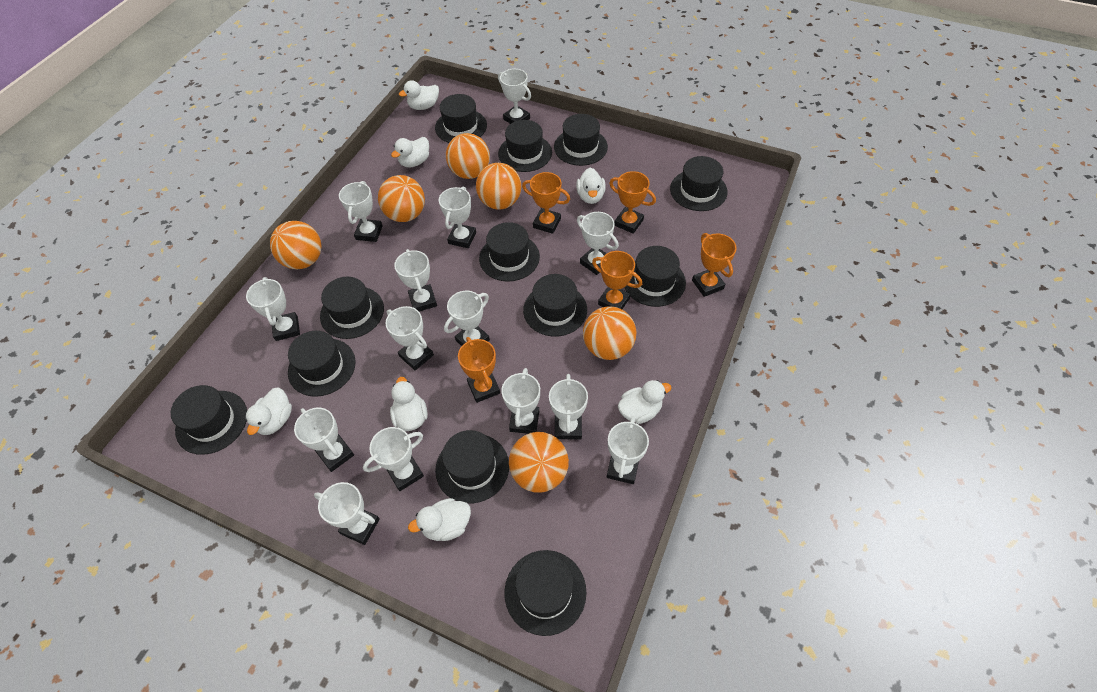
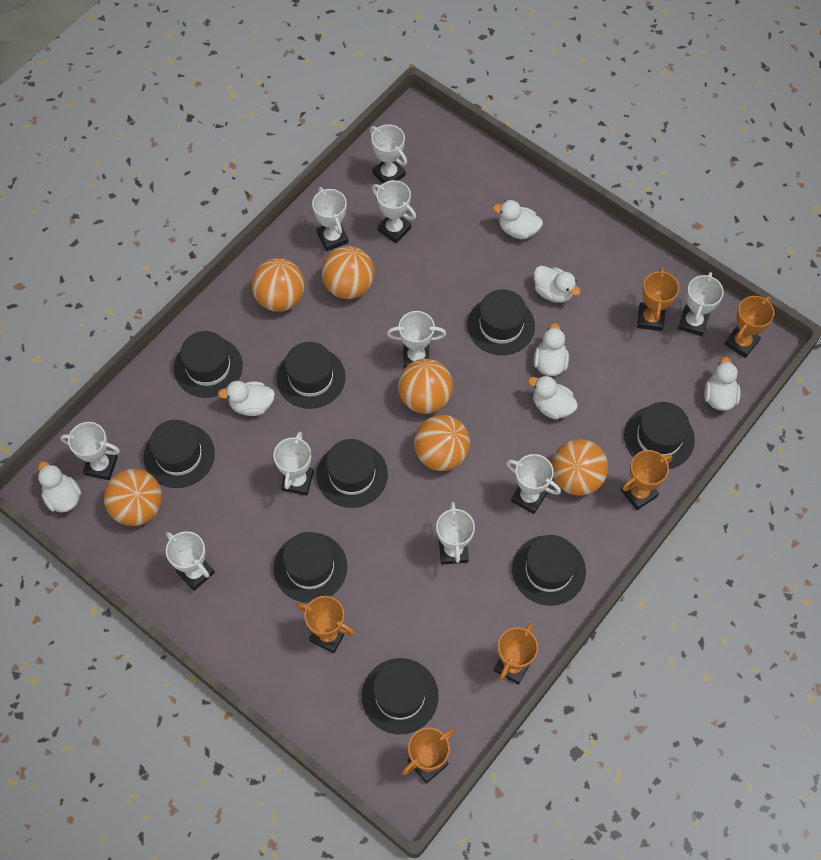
black hat: [171,385,247,455] [288,331,356,397] [320,277,384,339] [435,94,487,143] [435,430,509,503] [479,222,540,282] [498,120,552,172] [505,550,587,636] [523,274,587,337] [554,114,608,166] [624,246,686,307] [670,156,728,211] = 12 -> [144,420,215,488] [174,331,243,398] [274,532,347,603] [276,342,346,409] [316,439,388,508] [362,658,439,734] [467,289,535,355] [512,535,586,606] [624,402,695,469] = 9
orange trophy: [458,337,500,403] [522,172,570,234] [592,251,642,309] [609,171,656,234] [692,233,737,297] = 5 -> [296,596,355,653] [402,728,455,784] [494,623,538,685] [621,450,672,510] [637,267,679,331] [724,296,774,358] = 6
white trophy: [246,277,300,341] [294,407,354,472] [314,482,380,545] [339,181,383,242] [363,427,424,491] [385,306,434,370] [394,249,437,312] [439,186,476,248] [444,291,490,346] [498,69,531,124] [501,368,540,434] [549,374,588,439] [577,212,619,275] [607,416,649,484] = 14 -> [60,422,120,480] [166,531,215,591] [273,432,313,496] [312,187,348,251] [370,124,407,183] [372,180,416,243] [387,311,446,369] [436,502,475,565] [506,454,561,514] [678,272,724,336] = 10

